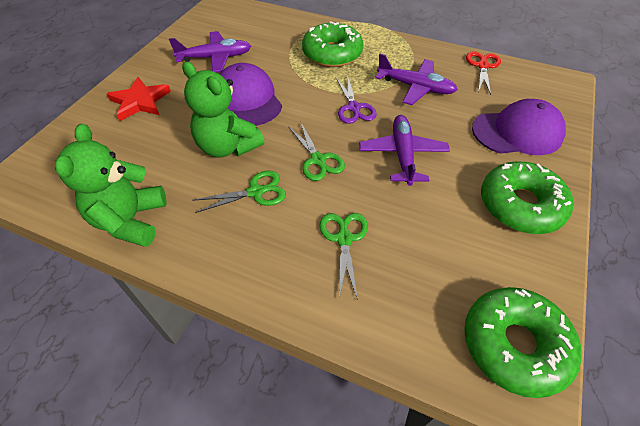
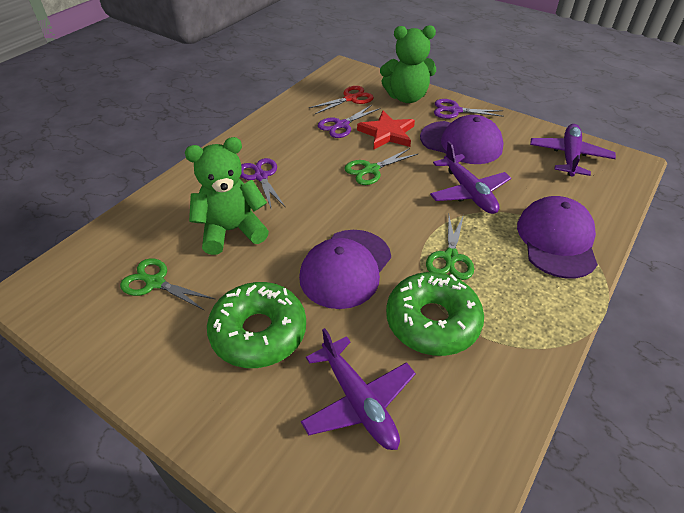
green donut: [302,21,363,67] [464,287,582,398] [481,161,573,234] = 3 -> [207,282,306,368] [386,272,484,356] = 2
purple cap: [220,63,282,126] [472,99,566,155] = 2 -> [299,230,391,309] [420,115,504,164] [517,196,598,279] = 3
purple scissors: [336,75,377,124] = 1 -> [241,158,286,208] [318,105,381,138] [434,99,504,119] = 3

